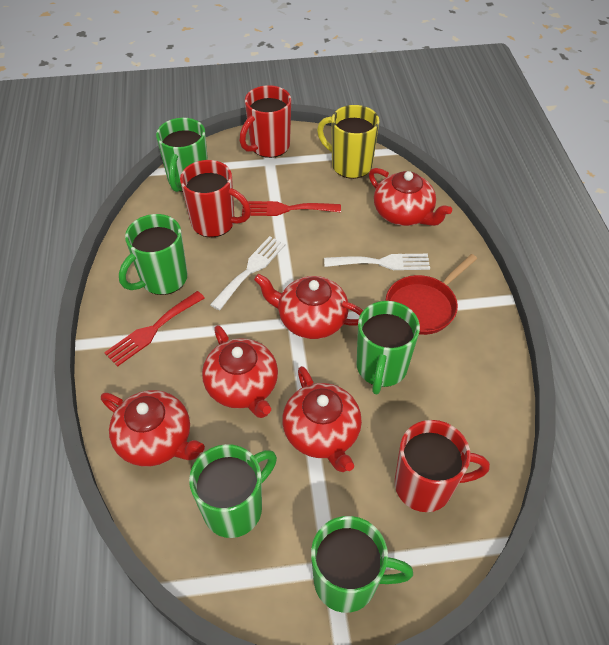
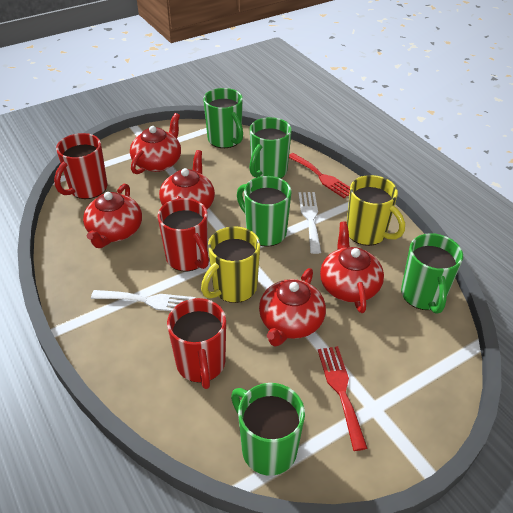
red pan: [386,254,477,335] = 1 -> none = 0
yellow mug: [317,105,380,179] = 1 -> [201,226,260,303] [347,175,405,246] = 2

